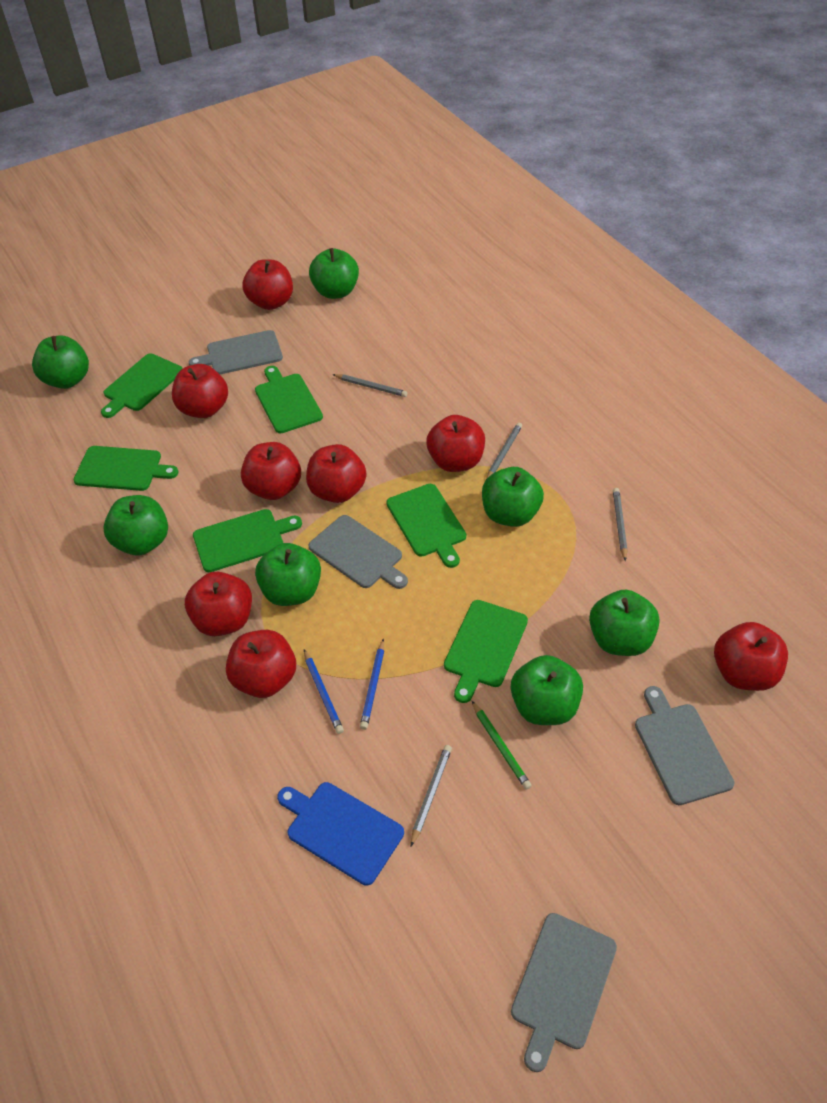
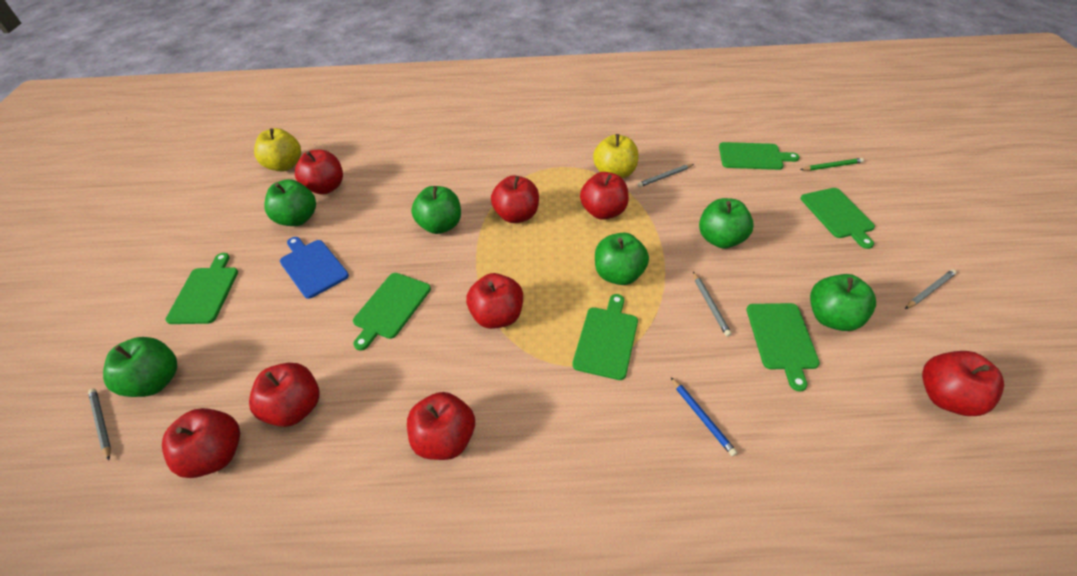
blue pencil: [304,649,344,734] [360,639,384,730] = 2 -> [671,377,737,456] = 1
green apple: [32,335,89,389] [103,495,168,555] [255,543,321,606] [309,248,359,299] [482,467,544,527] [511,655,583,725] [589,590,660,656] = 7 -> [103,337,177,397] [265,179,316,226] [411,186,461,234] [595,232,649,285] [699,198,754,248] [810,274,876,331] = 6
grey cutting board: [189,330,283,374] [308,515,408,589] [511,913,617,1072] [635,686,735,805] = 4 -> none = 0
yellow apple: none = 0 -> [254,128,301,171] [593,134,639,179] = 2

